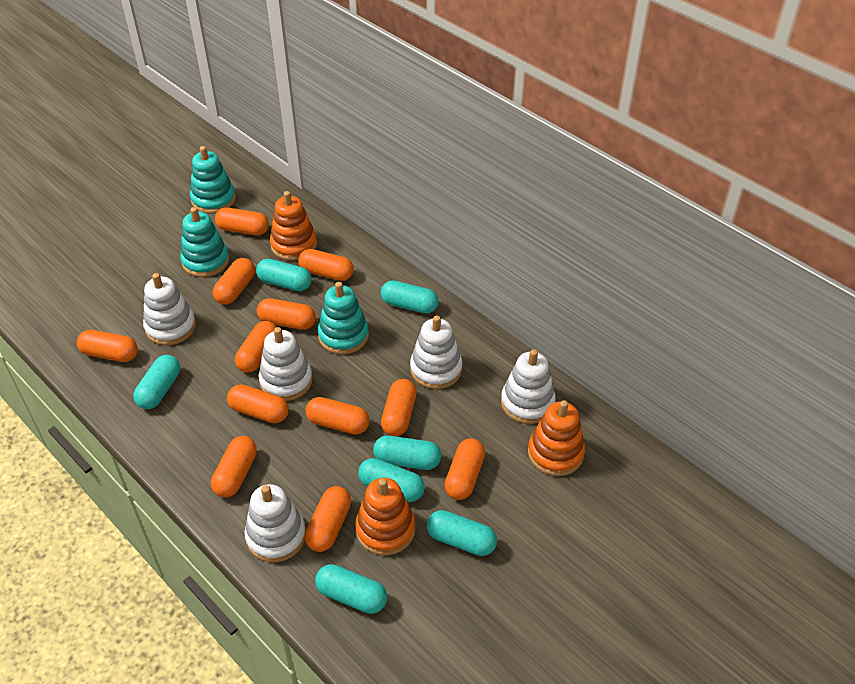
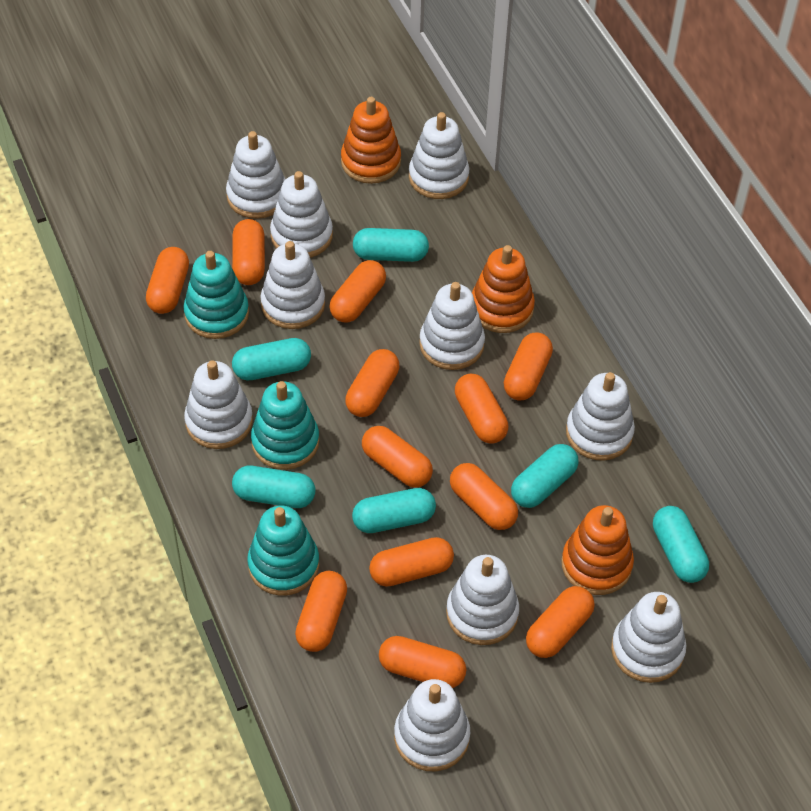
turquoise capsule: [133,355,180,409] [256,259,312,291] [315,564,387,614] [358,458,425,502] [373,435,441,470] [381,280,439,314] [427,510,497,556] = 7 -> [232,338,311,380] [232,466,315,508] [352,488,436,533] [353,228,429,262] [511,444,579,508] [653,506,709,583] = 6
white stacking toy: [143,273,196,345] [244,484,306,563] [258,327,313,401] [410,315,462,389] [501,349,556,424] = 5 -> [184,360,253,449] [226,131,286,219] [261,241,325,329] [270,171,333,258] [394,679,470,771] [409,112,469,199] [419,282,485,370] [446,555,519,645] [566,372,635,461] [611,592,686,683] = 10

